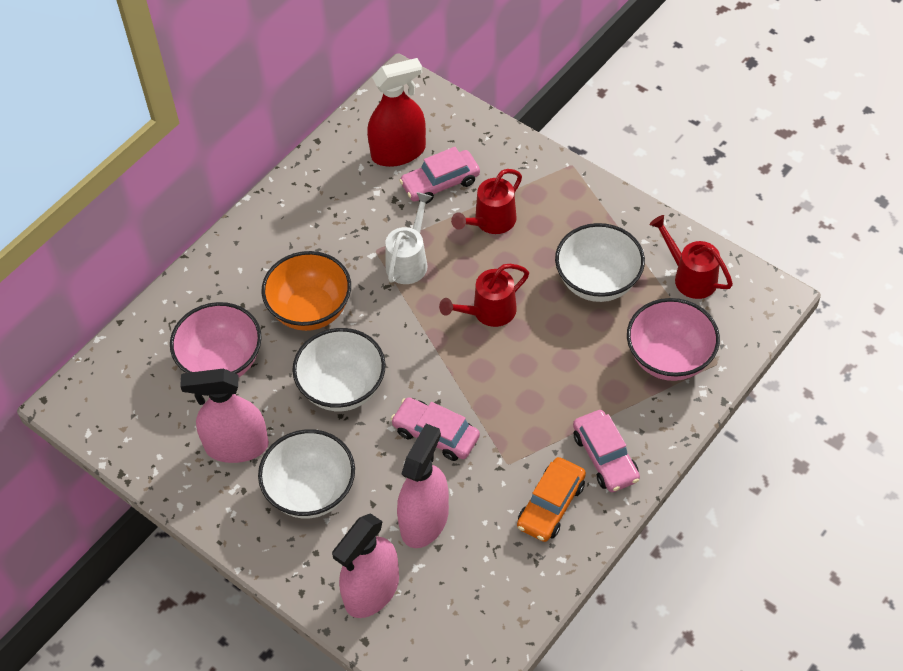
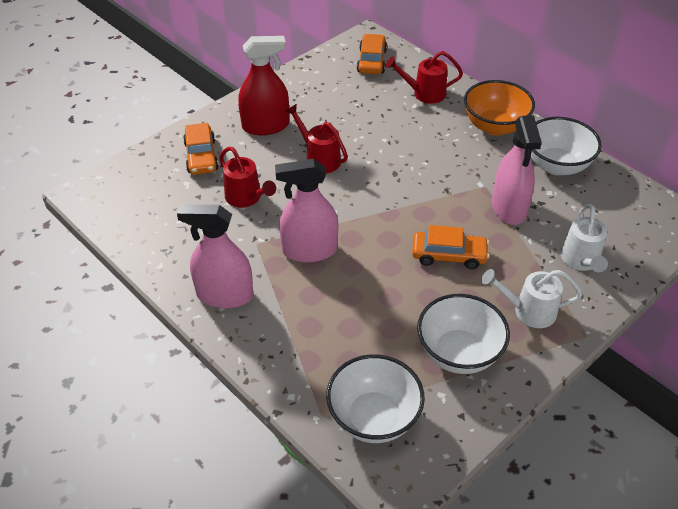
orange car: [517,457,586,542] = 1 -> [183,123,219,175] [357,34,387,74] [412,225,489,269] = 3
pink bowl: [170,302,262,378] [627,298,720,381] = 2 -> none = 0
pink car: [391,397,480,461] [399,147,480,204] [573,410,640,492] = 3 -> none = 0
white watering can: [385,192,433,284] = 1 -> [481,269,582,328] [561,204,608,272] = 2

